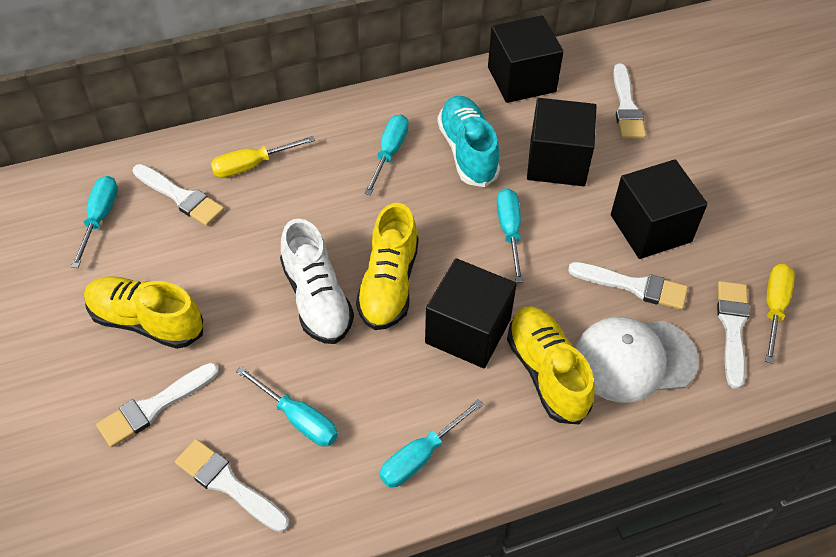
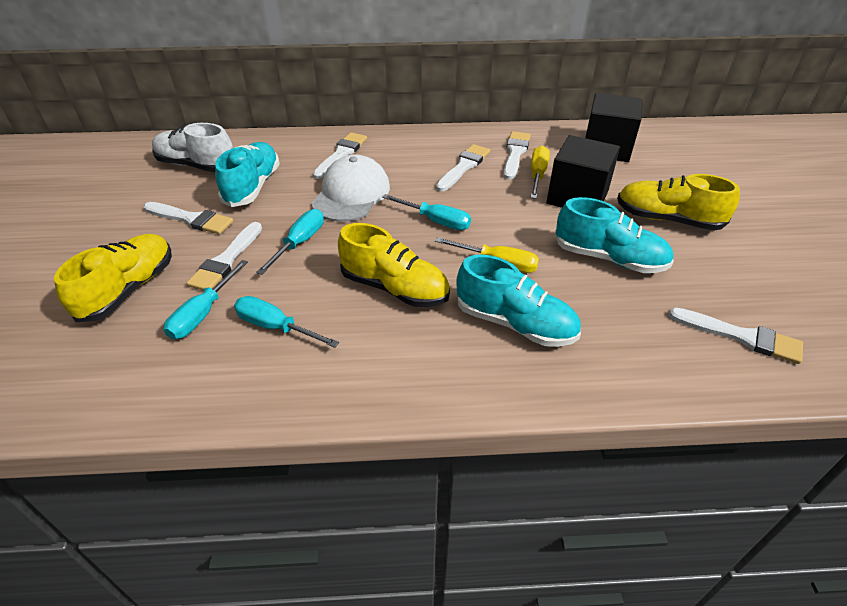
black cube: [425,258,517,368] [488,15,564,103] [527,98,596,186] [611,159,708,259] = 4 -> [546,135,620,208] [585,93,643,162] = 2
turquoise screwdriver: [71,176,118,268] [236,366,338,447] [364,114,409,195] [379,399,484,487] [497,188,523,283] = 5 -> [164,260,248,339] [234,296,339,348] [256,209,324,275] [382,194,471,230] = 4
turquoise shoe: [438,96,500,187] = 1 -> [215,142,280,207] [456,254,581,347] [555,197,674,273] = 3

